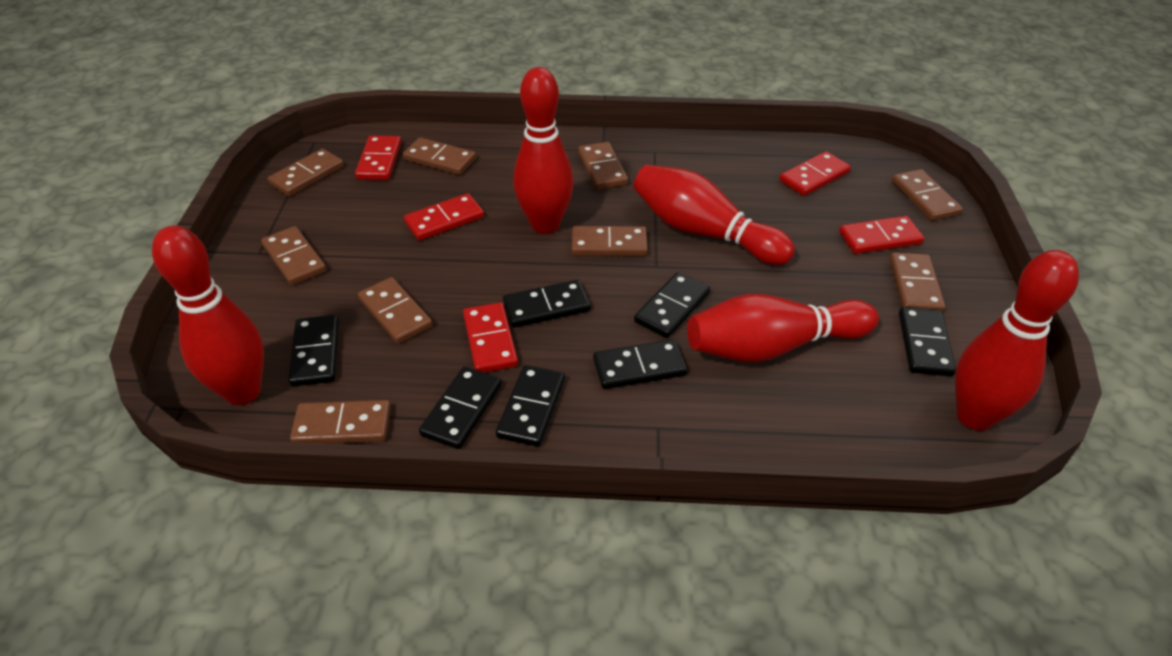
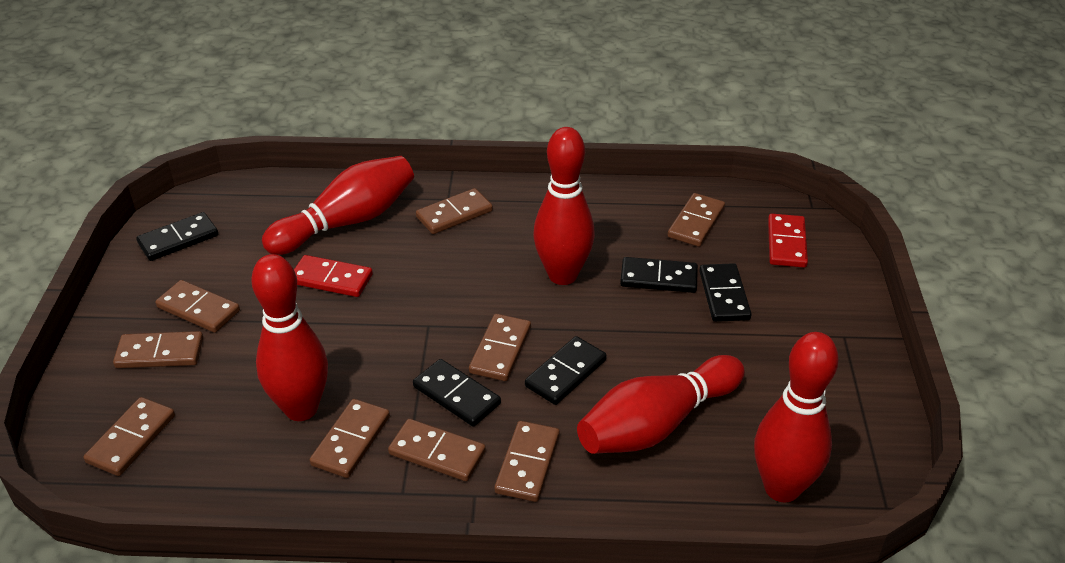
black domino: [289,315,339,386] [419,366,502,449] [496,365,565,447] [503,280,591,328] [593,339,687,389] [634,272,710,338] [899,307,956,376] = 7 -> [136,212,218,261] [413,359,501,426] [525,336,607,405] [620,257,698,293] [699,263,751,322] = 5
red domino: [355,136,401,180] [404,193,484,241] [463,303,518,373] [779,151,851,196] [839,216,924,254] = 5 -> [294,255,373,297] [768,214,808,268] = 2

